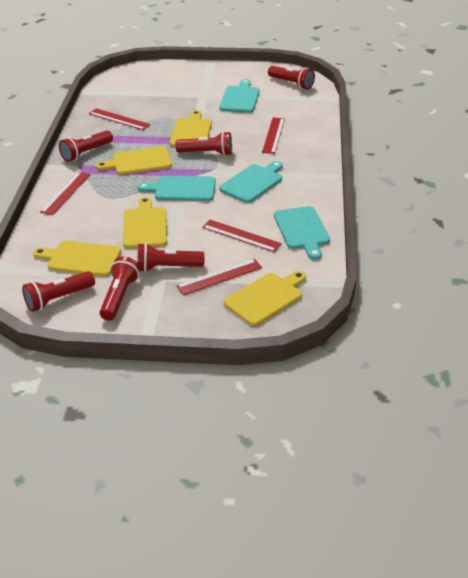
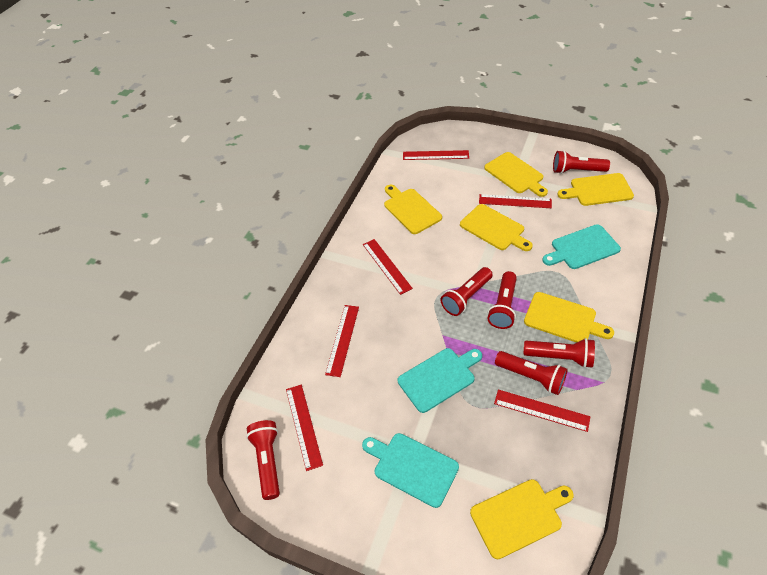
red ruler: [40,172,91,215] [89,108,150,130] [176,259,262,295] [202,220,282,252] [262,117,285,154] = 5 -> [286,385,323,471] [325,305,359,377] [363,239,413,295] [403,150,469,160] [479,194,552,208] [494,389,591,432] = 6
turquoise cutting board: [137,175,216,201] [219,79,260,113] [219,161,283,203] [274,206,330,260] = 4 -> [362,433,459,508] [398,348,482,413] [542,224,621,269] = 3
yellow cutting board: [33,241,121,276] [96,146,172,175] [123,197,167,248] [170,110,212,147] [224,271,306,326] = 5 -> [384,185,442,234] [460,204,533,251] [470,479,573,559] [484,152,548,197] [524,292,614,343] [557,173,634,206] = 6

